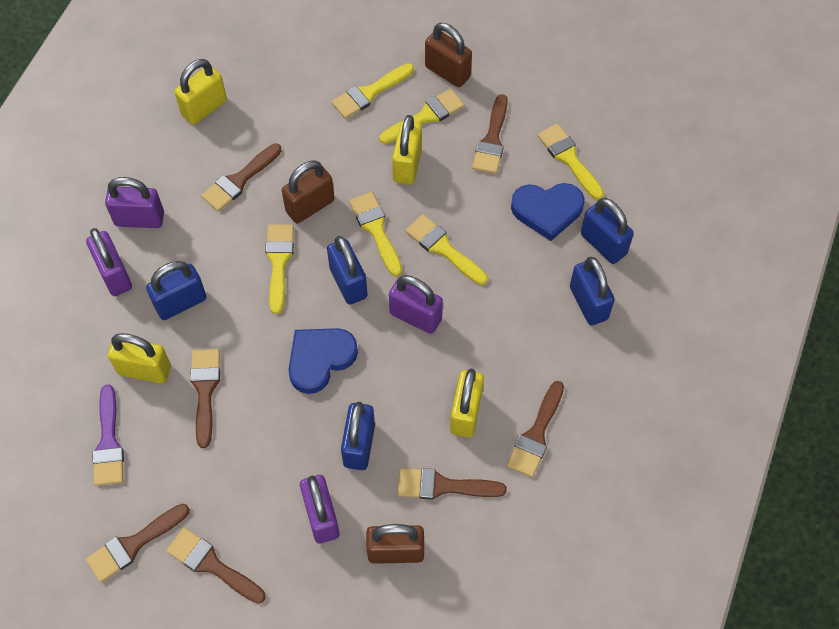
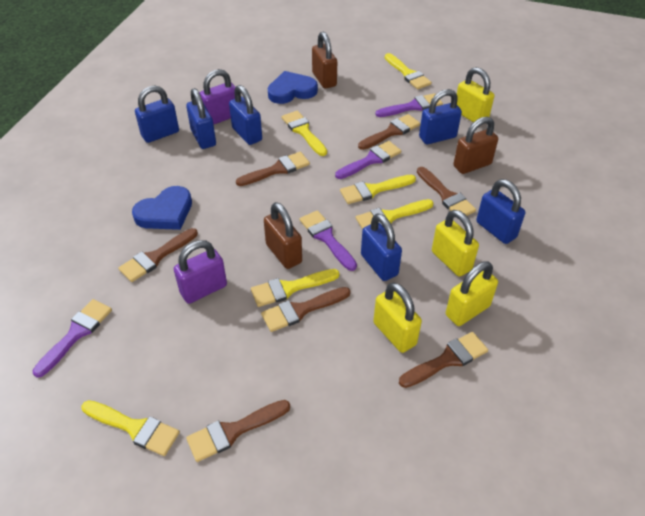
blue padlock: [146,261,206,320] [327,236,368,305] [341,402,375,470] [570,257,615,325] [581,198,634,264] = 5 -> [135,86,179,143] [186,88,216,149] [229,85,262,145] [361,213,402,281] [419,89,462,144] [476,179,525,244] = 6
purple brush: [93,385,124,486] = 1 -> [32,299,112,378] [300,210,357,271] [335,141,401,179] [375,93,443,117] = 4
purple padlock: [86,228,132,296] [105,177,164,228] [300,475,340,544] [389,275,443,334] = 4 -> [174,240,227,304] [200,69,236,125] = 2

